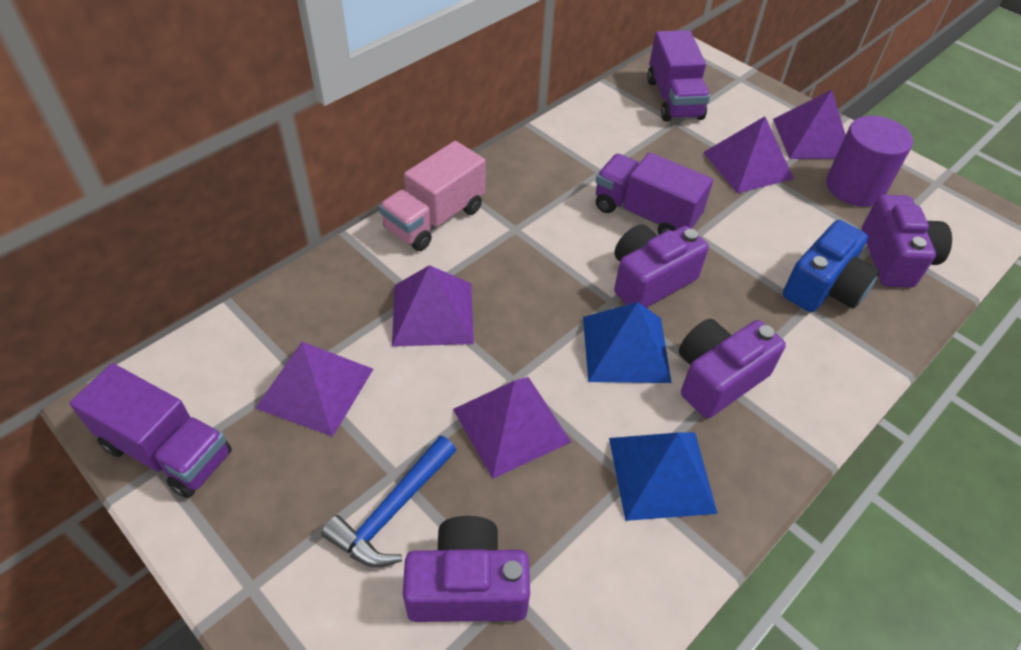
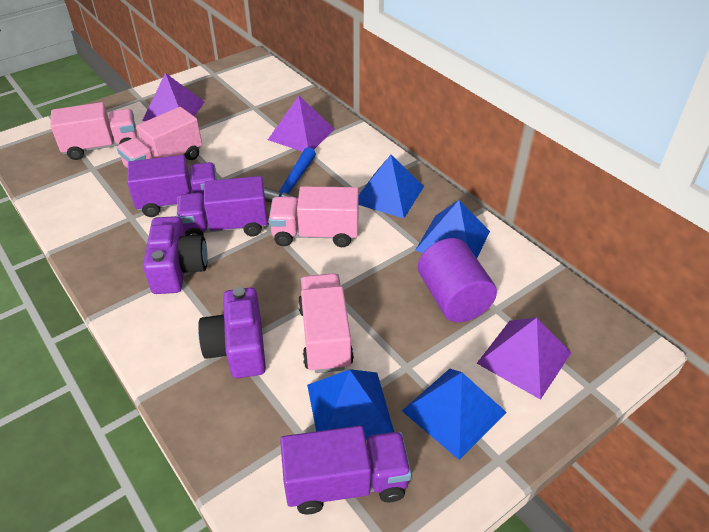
blue camera: [783,220,880,312] = 1 -> none = 0
blue pyramid: [583,302,672,383] [609,432,718,521] = 2 -> [307,369,394,440] [359,155,424,218] [402,369,507,460] [415,200,490,258] = 4
pink truck: [379,141,486,251] = 1 -> [50,102,137,160] [117,107,202,168] [269,186,359,247] [298,273,354,373] = 4
purple camera: [403,516,530,622] [614,224,709,308] [679,319,786,418] [862,195,952,288] = 4 -> [143,216,208,294] [198,287,266,378] = 2
purple pyramid: [255,342,373,437] [392,265,474,347] [453,377,571,479] [703,116,794,193] [773,90,846,159] = 5 -> [142,73,204,121] [268,96,334,152] [477,318,571,400] = 3

